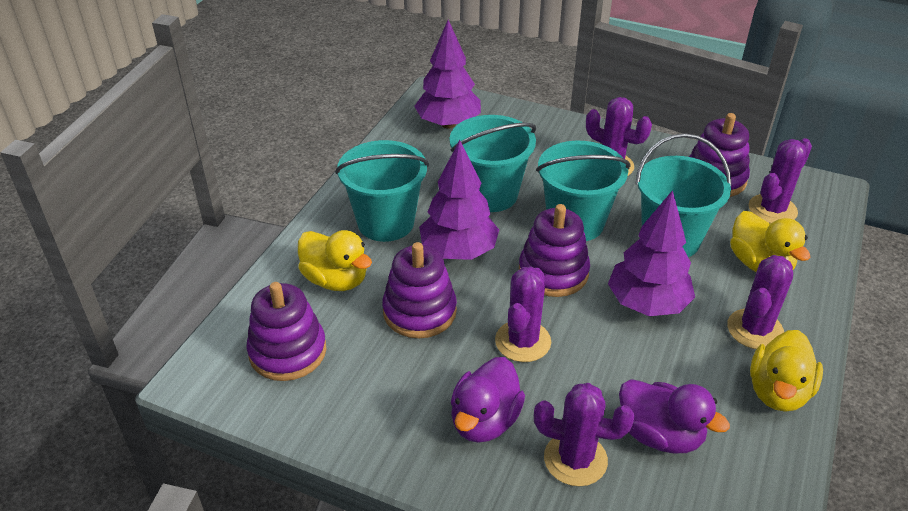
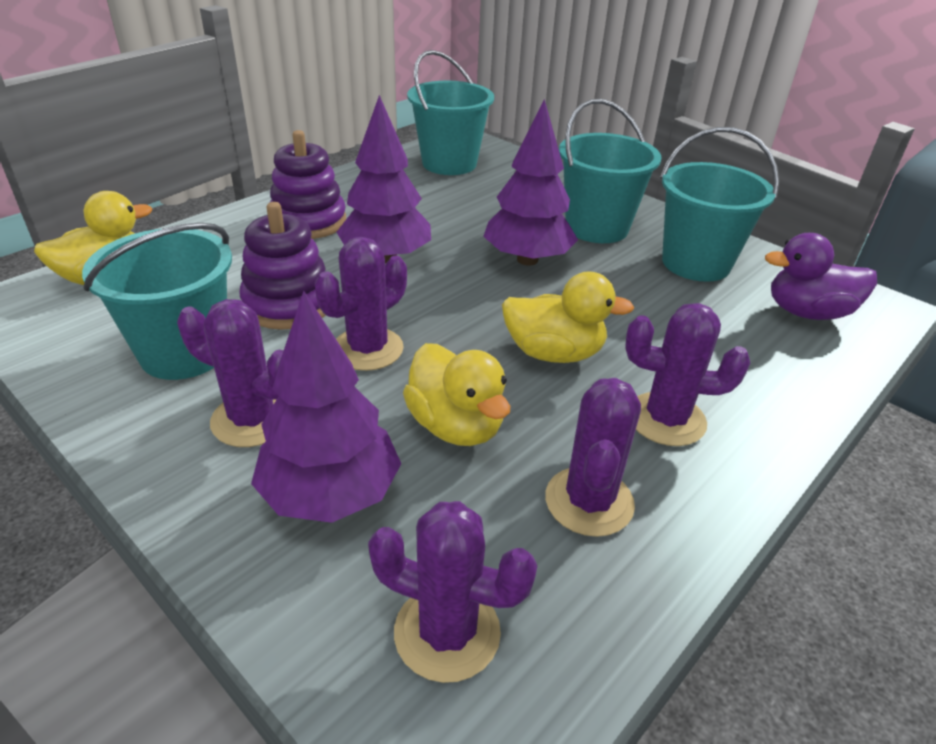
purple duck: [451,357,525,443] [619,379,730,453] = 2 -> [765,233,877,320] = 1
purple stacking toy: [247,282,326,381] [382,242,457,338] [519,204,590,297] [689,113,750,197] = 4 -> [239,202,326,330] [270,130,346,239] = 2

